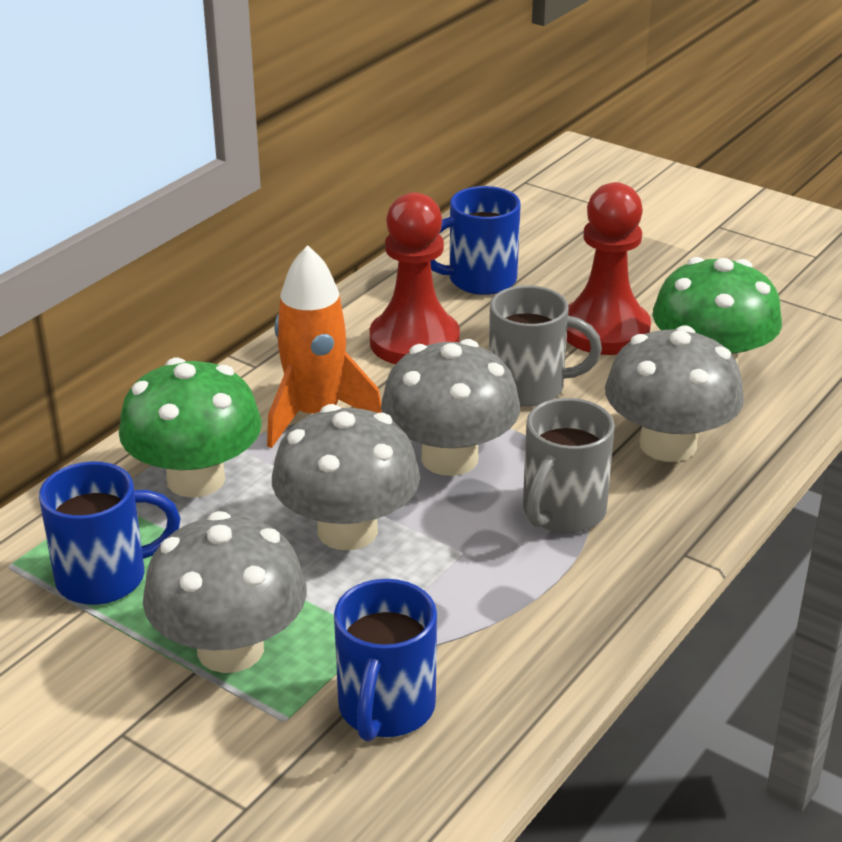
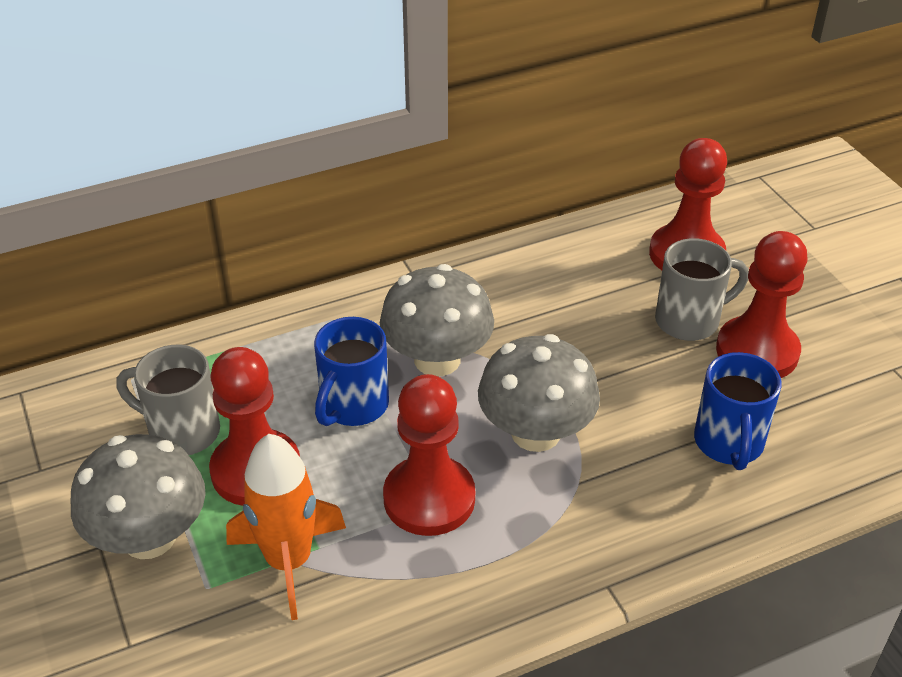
blue mug: [39,461,181,605] [334,579,437,742] [430,186,521,295] = 3 -> [314,317,389,426] [694,352,782,470] = 2
green mushroom: [119,357,262,498] [653,257,782,364] = 2 -> none = 0
grey mushroom: [143,511,307,673] [272,404,420,550] [381,339,520,476] [605,325,744,462] = 4 -> [71,434,206,559] [380,264,494,376] [478,334,600,452] = 3
red pawn: [370,193,460,364] [566,182,651,355] = 2 -> [209,347,300,506] [383,374,475,536] [649,138,727,270] [716,231,807,378] = 4

